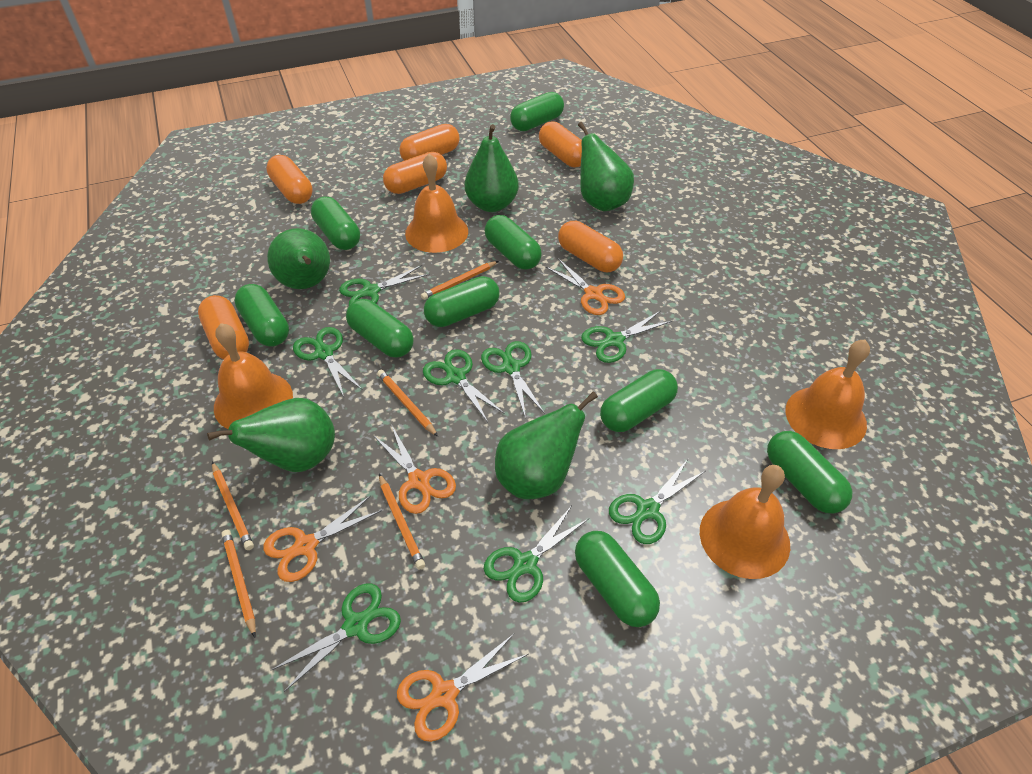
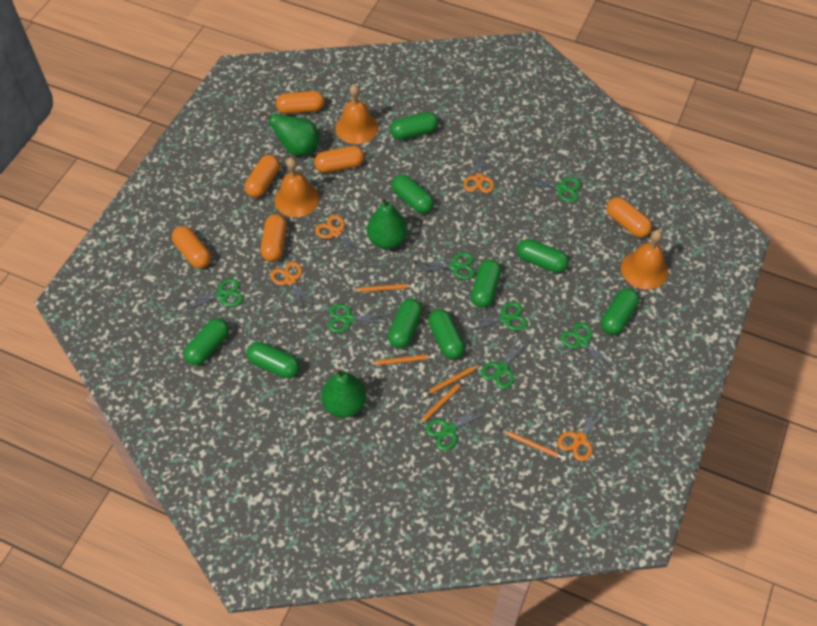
green pear: [207,398,335,472] [267,228,330,289] [465,124,519,212] [495,391,598,499] [578,122,634,211] = 5 -> [260,112,320,156] [321,369,367,418] [367,197,408,249] = 3
orange bell: [214,323,293,429] [405,154,468,253] [700,465,790,579] [785,339,870,449] = 4 -> [274,158,319,217] [336,84,378,144] [621,230,668,290] = 3

